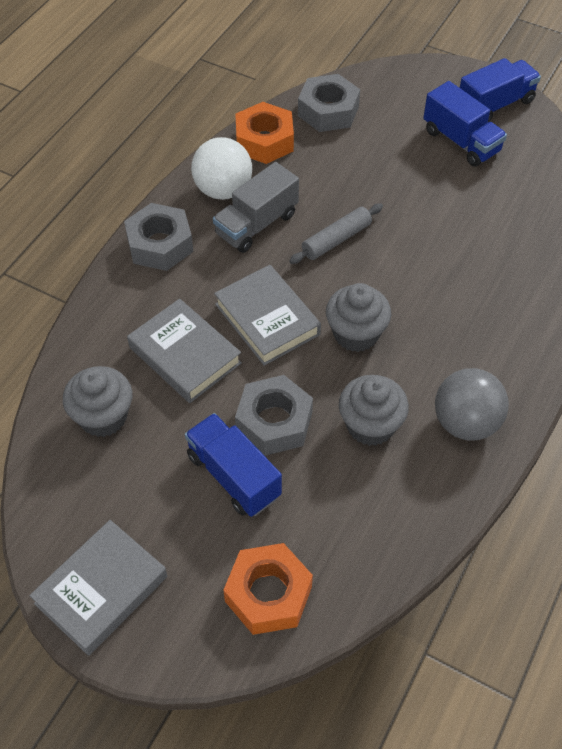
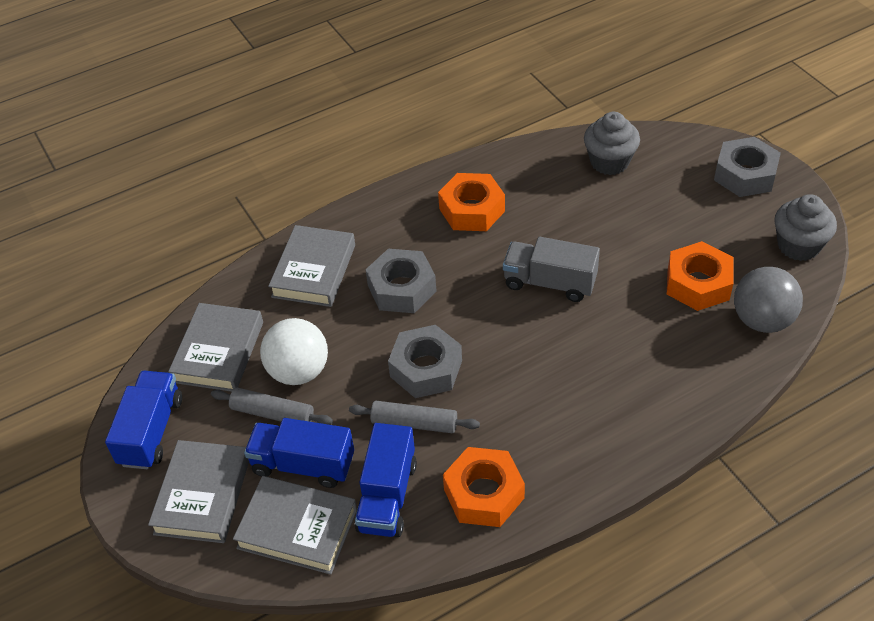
grey book: [29,520,167,656] [127,299,242,403] [214,265,321,366] = 3 -> [148,440,249,543] [168,303,263,392] [233,476,357,575] [268,225,355,307] = 4
grey cupcake: [63,366,132,437] [326,283,391,352] [339,375,409,446] = 3 -> [584,112,640,175] [774,194,837,261] = 2
grey rolling pin: [289,203,383,264] = 1 -> [211,388,333,425] [349,401,480,433] = 2
orange nut: [223,543,313,635] [235,102,294,164] = 2 -> [438,173,505,231] [443,447,525,527] [667,241,733,311] = 3

